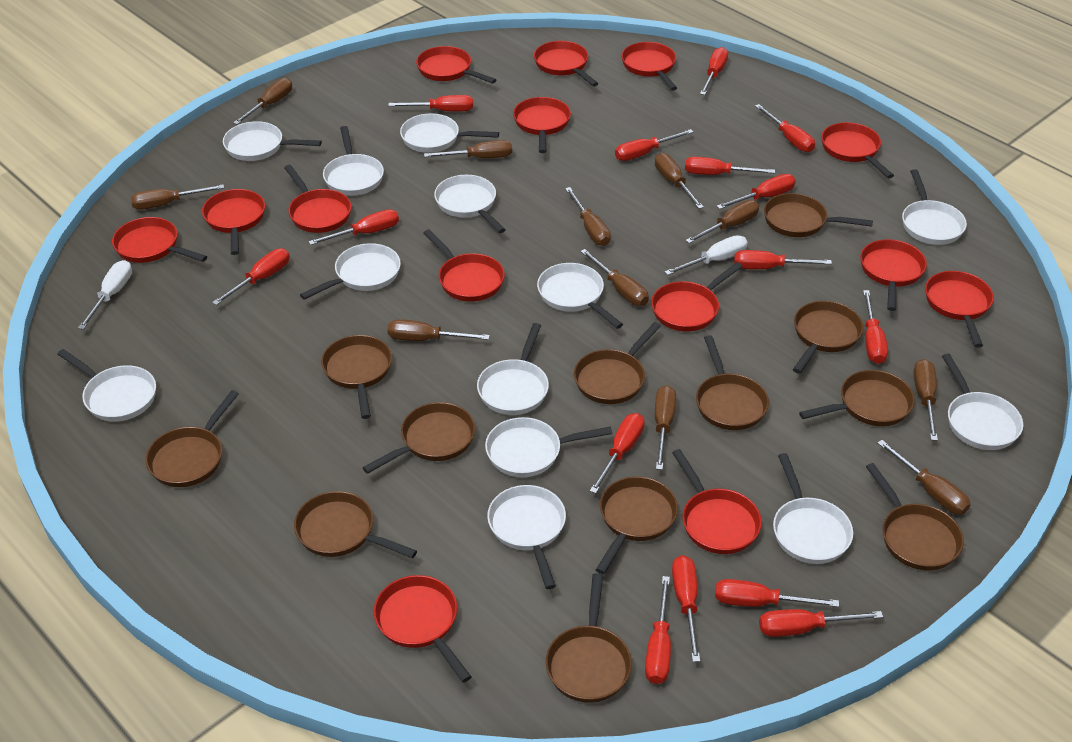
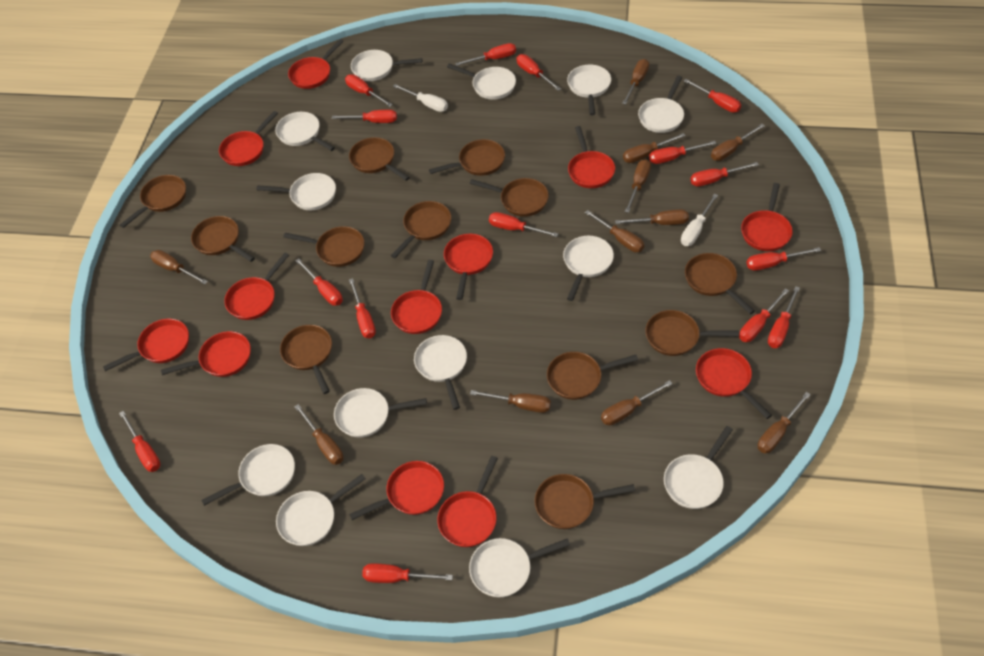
red pan: [112,217,207,263] [202,189,265,255] [284,165,351,233] [374,575,471,683] [416,46,496,84] [423,229,505,302] [513,97,571,153] [534,41,599,86] [621,42,677,91] [651,262,743,332] [672,449,762,554] [821,122,894,178] [860,239,927,311] [925,271,994,347] = 14 -> [103,319,189,371] [161,331,251,377] [219,111,278,166] [224,253,289,320] [288,39,344,89] [349,461,444,520] [391,260,442,334] [437,456,498,547] [444,234,493,300] [568,126,615,188] [696,348,772,419] [741,183,793,251] = 12

